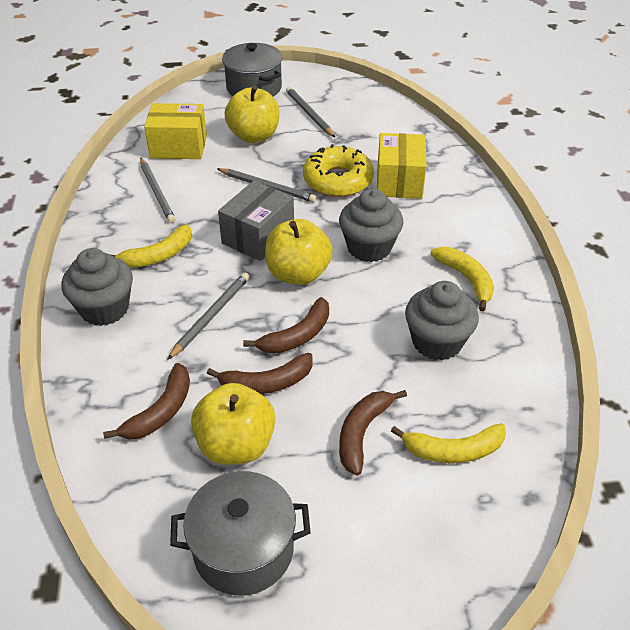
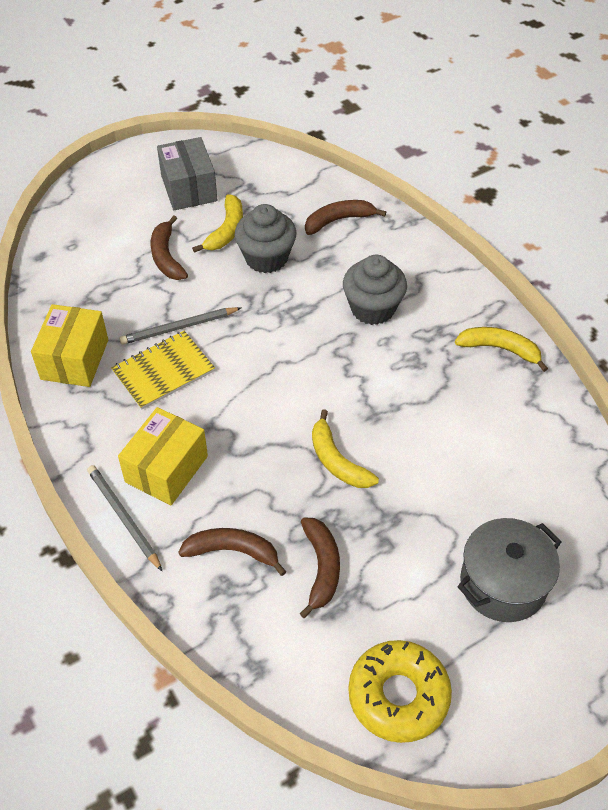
grey cupcake: [61,248,133,326] [339,189,403,262] [405,281,479,360] = 3 -> [235,204,296,273] [343,255,407,325] = 2
grey pencil: [140,158,175,223] [167,273,250,360] [217,168,317,203] [286,87,335,137] = 4 -> [87,465,162,571] [119,307,241,345] = 2
grey pot: [170,471,311,596] [222,43,283,97] = 2 -> [457,518,561,622] = 1
yellow apple: [191,383,276,465] [225,85,280,143] [265,219,333,285] = 3 -> none = 0
yellow notebook: none = 0 -> [111,331,215,410] = 1

